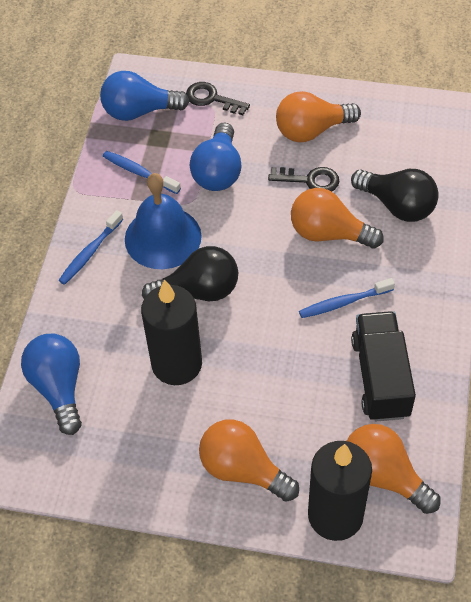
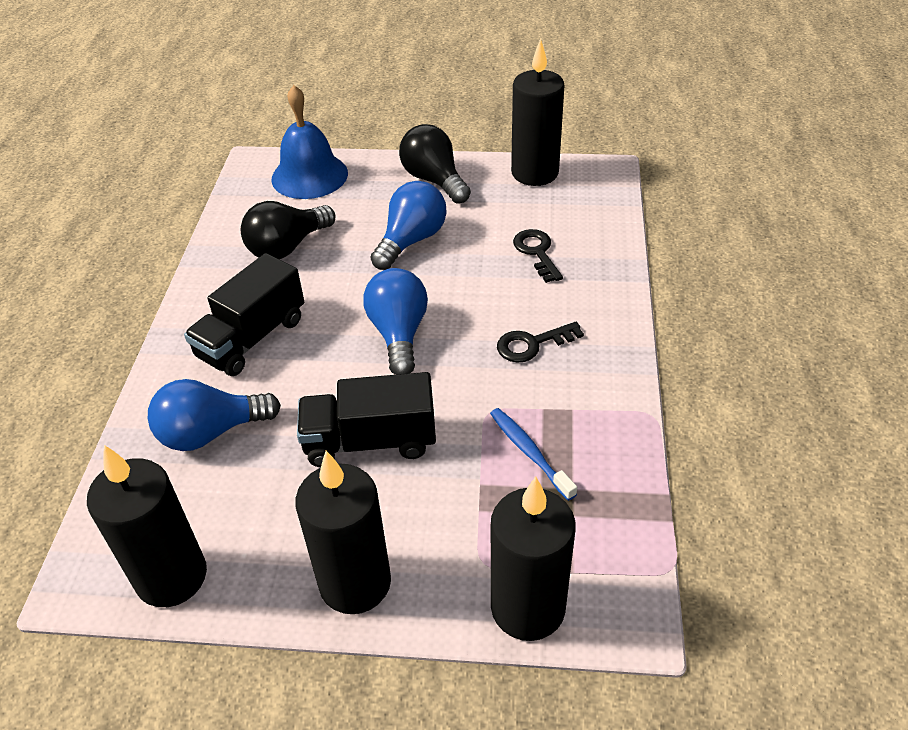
black candle: [141,279,202,385] [308,441,372,541] = 2 -> [87,445,207,607] [295,451,391,614] [491,476,575,641] [511,38,565,186] = 4
black truck: [351,311,416,421] = 1 -> [184,253,304,376] [297,372,436,467] = 2
blue toothbrush: [58,210,123,285] [103,151,181,194] [299,278,395,318] = 3 -> [490,408,577,501] = 1
orange light bulb: [199,420,299,502] [276,91,361,142] [291,188,384,248] [347,424,440,514] = 4 -> none = 0

